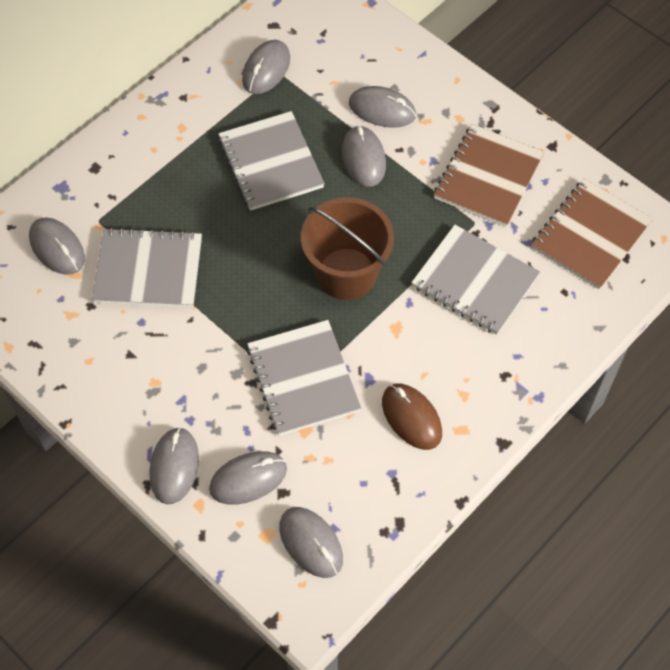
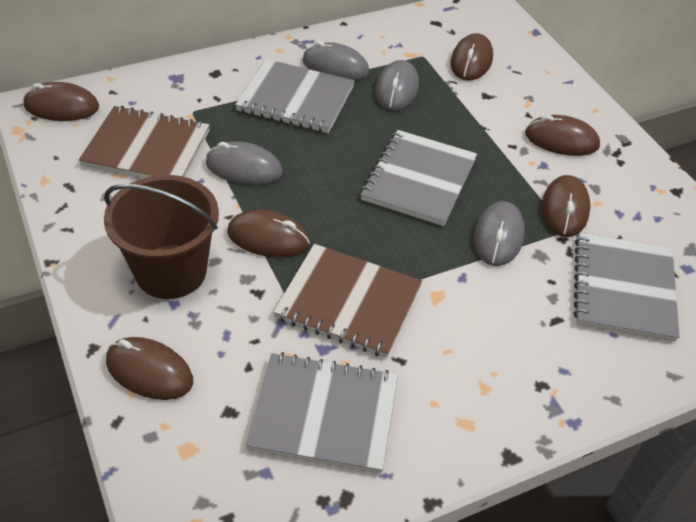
brown mouse: [382,384,442,450] = 1 -> [23,82,99,121] [106,337,193,400] [227,210,310,258] [451,33,493,81] [525,115,600,156] [542,175,590,237] = 6
grey mouse: [29,217,85,275] [149,427,199,504] [209,451,287,505] [242,40,290,94] [279,507,343,578] [342,125,386,187] [349,86,416,128] = 7 -> [206,141,283,185] [303,41,369,80] [375,60,419,111] [474,201,525,266] = 4

